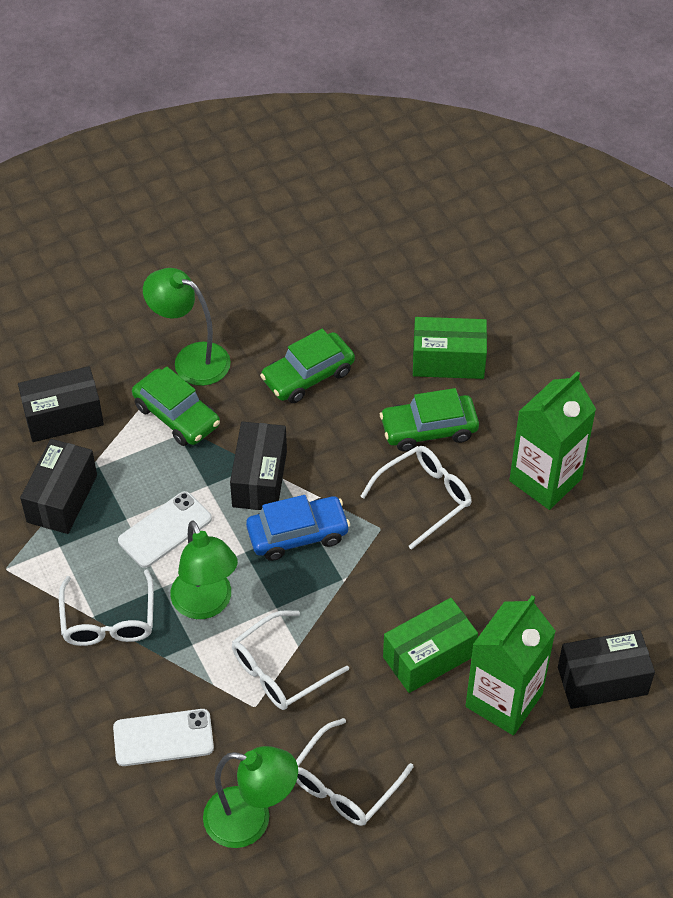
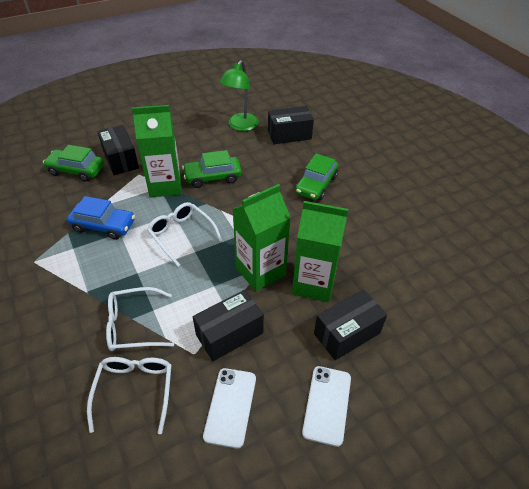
green box: [383,598,478,693] [413,317,487,379] = 2 -> none = 0
green carton: [466,595,556,735] [509,371,596,510] = 2 -> [132,105,182,198] [232,184,291,291] [292,201,348,302] = 3
green lamp: [143,268,231,386] [170,520,238,619] [203,746,298,848] = 3 -> [219,60,259,131] = 1
white glasses: [59,569,154,646] [232,610,349,710] [296,718,413,826] [360,446,472,550] = 4 -> [87,357,172,434] [106,287,174,351] [147,202,222,267] = 3

